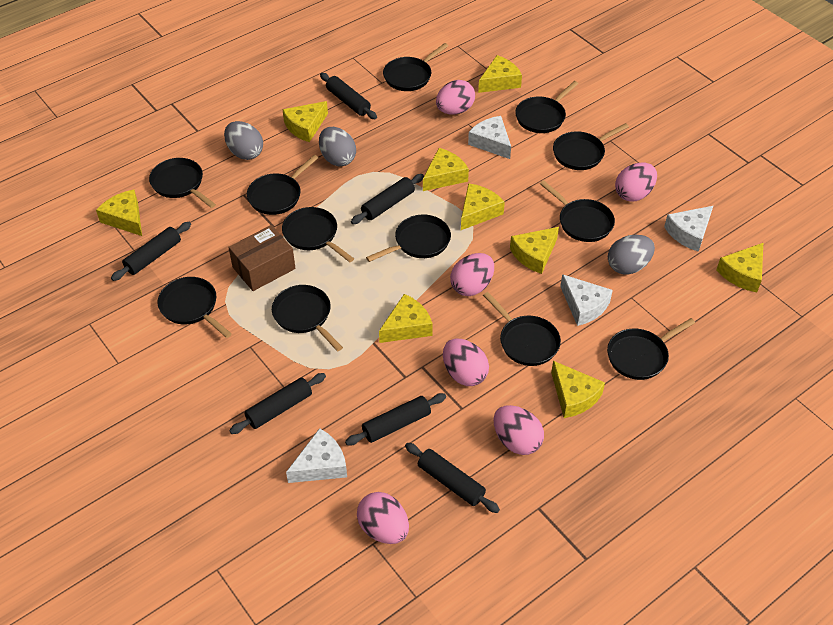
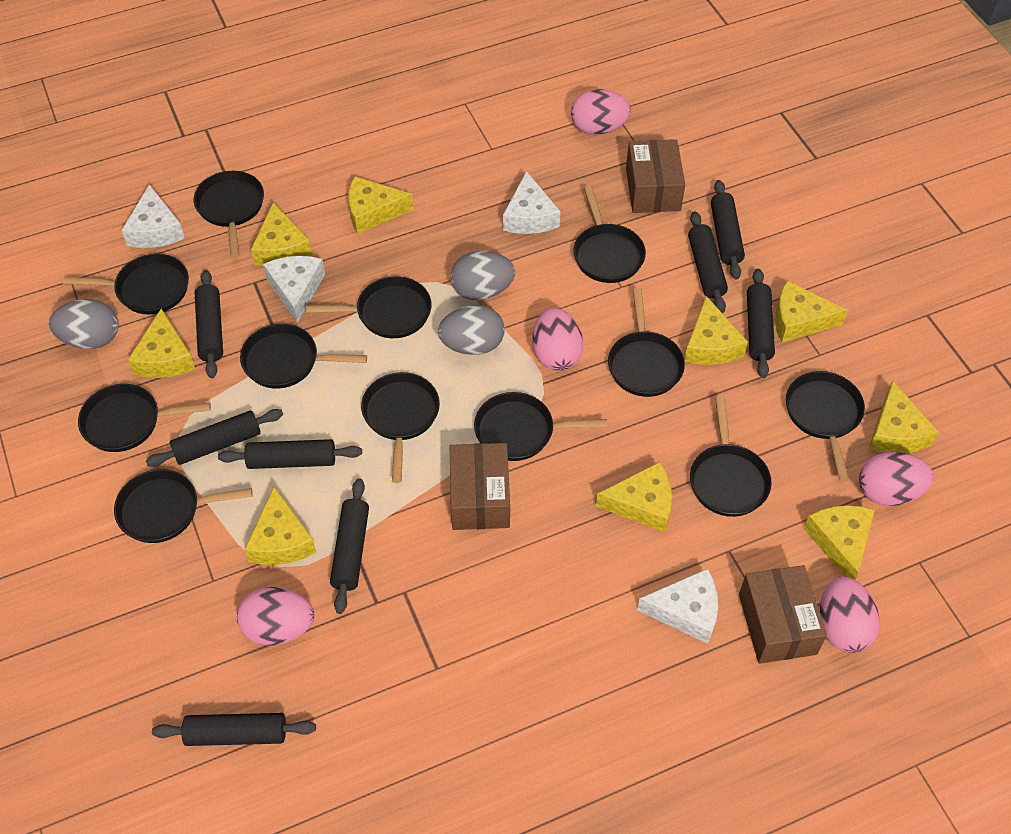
black rolling pin: [111,222,191,281] [229,373,326,434] [320,73,377,119] [345,393,446,445] [351,174,424,224] [405,443,500,513] = 6 -> [146,409,283,467] [152,713,316,746] [195,270,223,378] [218,439,362,469] [330,478,369,614] [688,211,728,313] [711,180,745,279] [747,269,775,378] = 8
brown box: [228,225,295,291] = 1 -> [450,443,510,530] [626,139,685,213] [739,565,827,664] = 3
pink egg: [357,492,409,544] [436,80,475,115] [443,339,489,386] [450,253,494,296] [494,405,544,455] [615,163,657,202] = 6 -> [237,587,314,645] [532,308,583,371] [571,89,631,135] [819,576,880,653] [859,452,934,506] = 5

